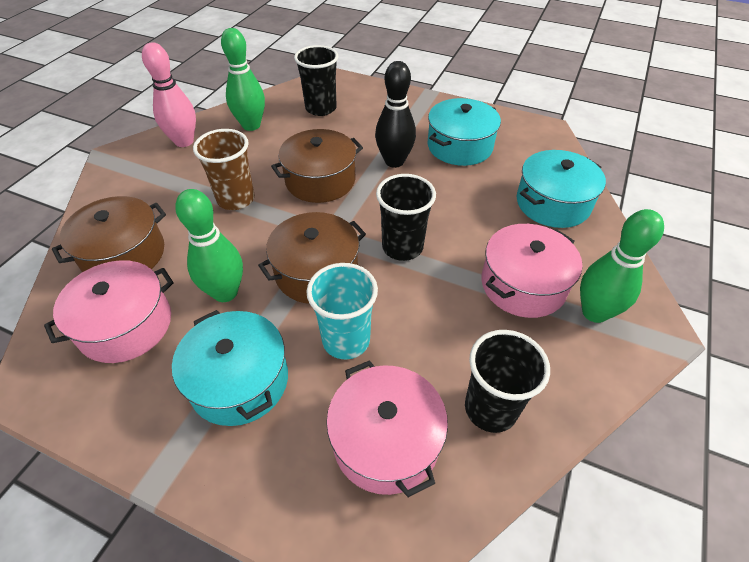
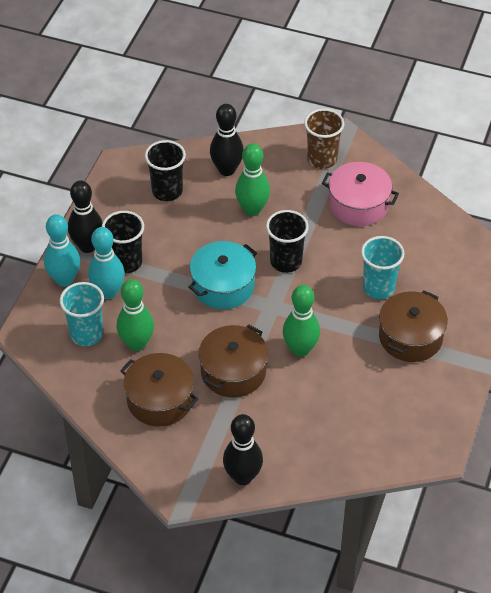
black bowling pin: [375,61,416,168] = 1 -> [68,180,103,253] [210,104,244,176] [223,414,263,485] = 3
pink bowling pin: [142,42,196,147] = 1 -> none = 0
pink pot: [44,260,174,363] [326,360,448,497] [481,224,582,318] = 3 -> [322,162,399,226] = 1
turquoise bowling pin: none = 0 -> [44,214,80,287] [88,227,125,299] = 2
turquoise cup: [306,263,378,360] = 1 -> [60,282,104,346] [361,236,404,299] = 2
turquoise pot: [172,310,288,426] [428,98,501,166] [517,150,606,228] = 3 -> [188,241,257,309] = 1

